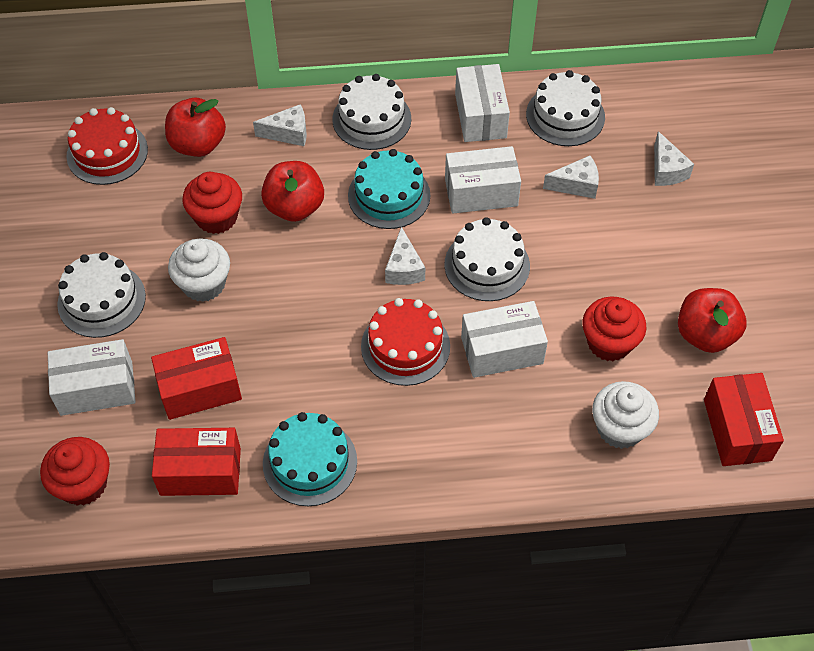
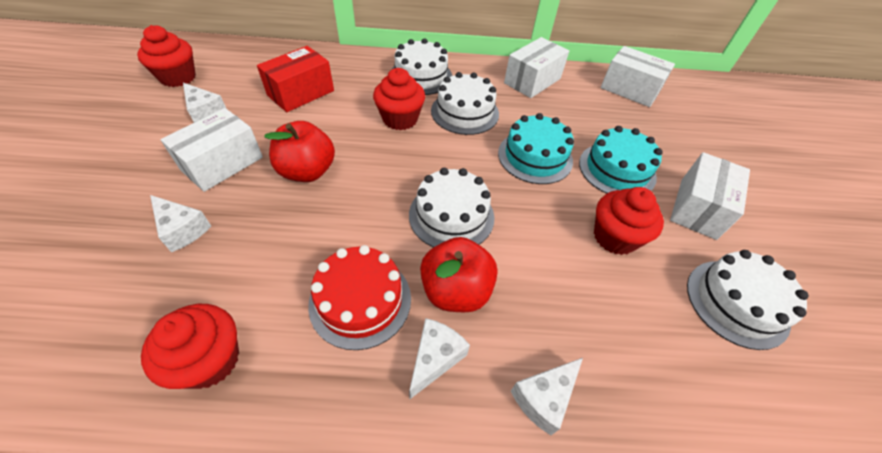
red apple: [165,98,226,157] [261,161,324,222] [678,288,747,353] = 3 -> [264,121,335,182] [420,237,498,312] = 2
red box: [151,337,242,420] [152,428,241,496] [704,373,784,466] = 3 -> [257,46,334,112] = 1
red cake: [66,107,148,185] [361,298,450,386] = 2 -> [308,245,411,350] = 1
red cupcake: [40,437,110,506] [182,172,242,234] [582,297,647,361] = 3 -> [137,25,196,87] [141,304,239,389] [373,68,425,130] [594,187,664,255] = 4
white cupcake: [168,239,230,302] [592,381,659,449] = 2 -> none = 0

